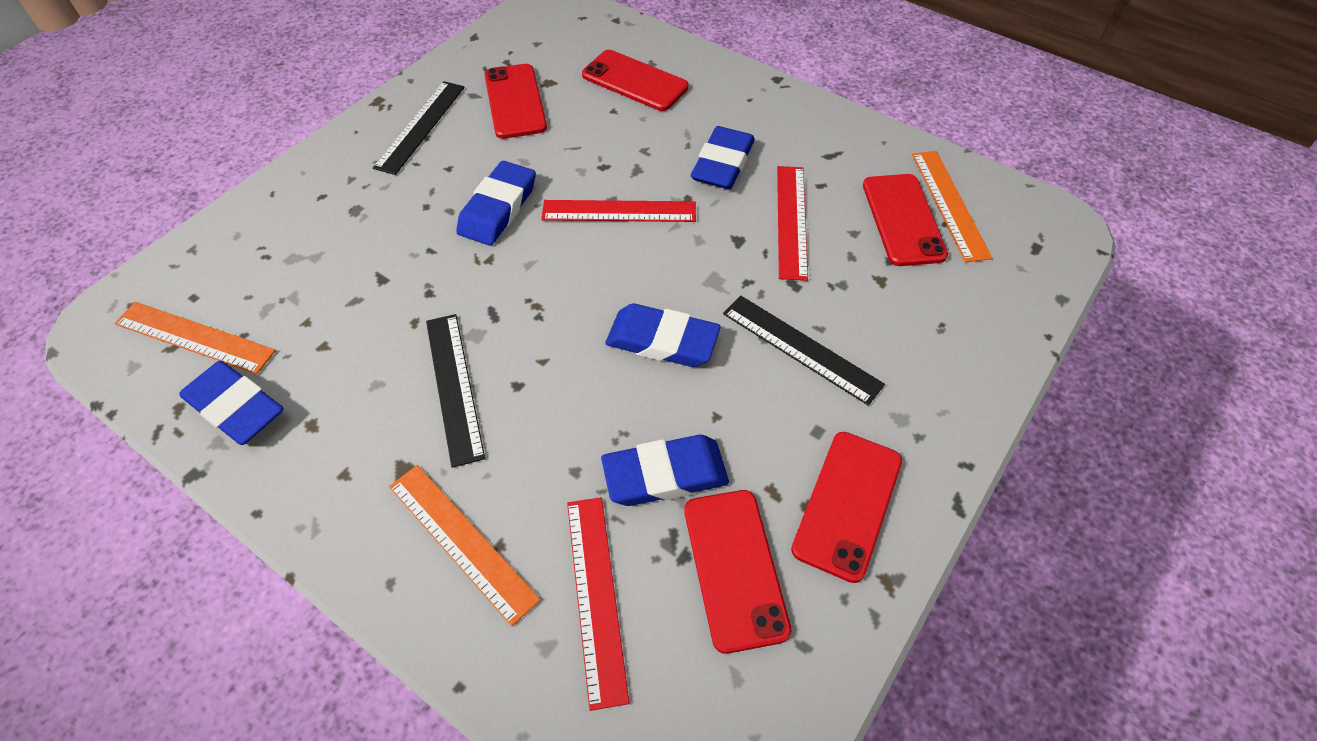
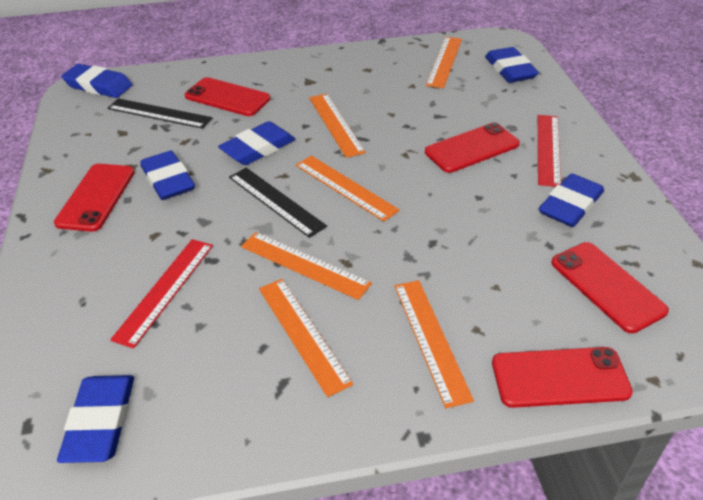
black ruler: [373,81,465,175] [426,314,485,468] [723,295,885,406] = 3 -> [108,98,212,129] [229,168,327,238] = 2
blue eraser: [179,361,283,445] [456,161,536,246] [601,435,729,506] [605,303,721,367] [691,126,755,189] = 5 -> [57,375,134,463] [61,64,133,98] [140,151,195,200] [218,121,295,165] [485,47,539,83] [539,173,604,227] = 6
orange ruler: [114,302,276,374] [389,465,541,626] [912,151,992,262] = 3 -> [241,232,372,300] [259,279,353,397] [296,156,400,222] [309,94,366,158] [395,280,474,408] [426,37,462,88] = 6
red ruler: [541,200,696,222] [567,497,629,711] [777,166,808,281] = 3 -> [110,239,213,349] [538,115,561,187] = 2

